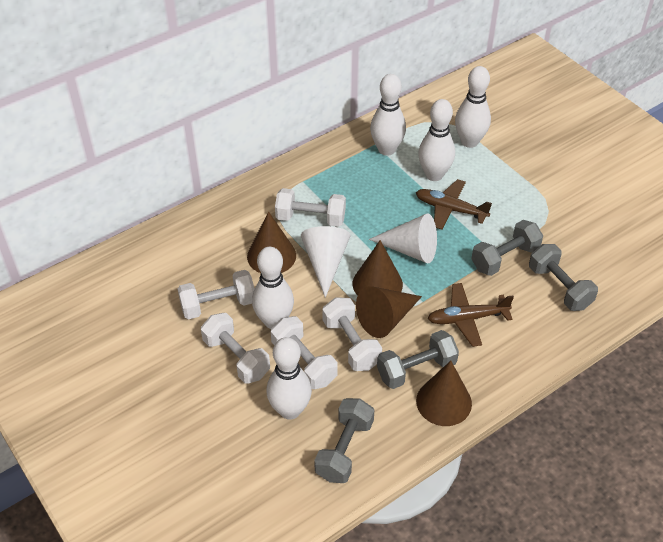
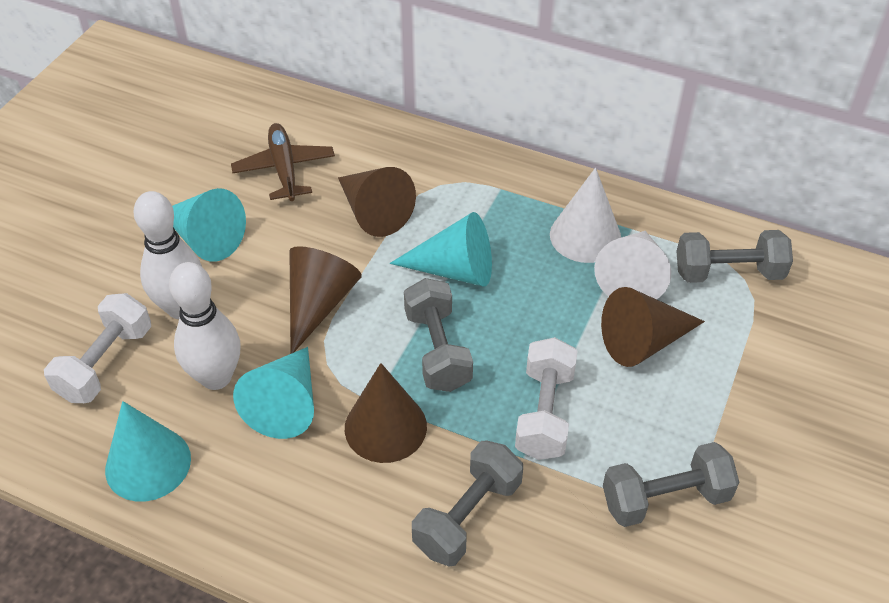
brown plane: [416,179,492,230] [428,283,514,347] = 2 -> [231,123,335,201] = 1
turquoise cone: none = 0 -> [105,401,191,502] [172,188,246,262] [233,347,314,439] [390,212,492,287] = 4
white bowling pin: [252,247,294,329] [266,337,312,420] [370,74,406,156] [418,99,455,181] [455,66,491,148] = 5 -> [134,191,202,319] [169,262,241,390] = 2
white dumbbell: [178,270,255,320] [201,313,270,383] [271,316,338,389] [275,188,346,227] [322,298,382,371] = 5 -> [44,293,151,403] [515,337,578,460] = 2

